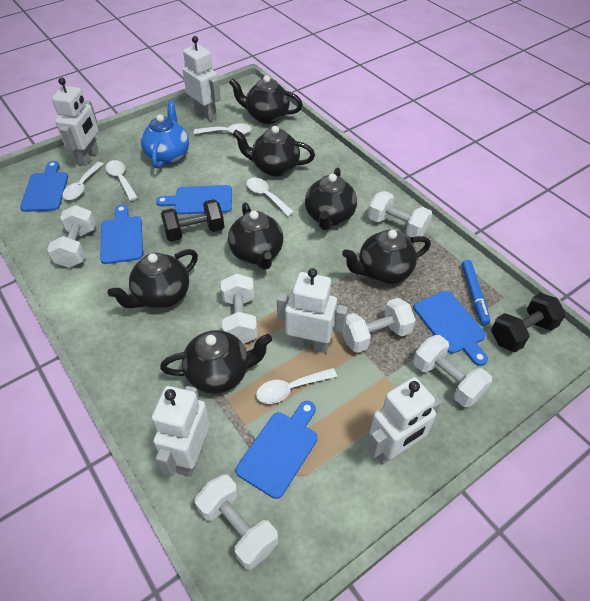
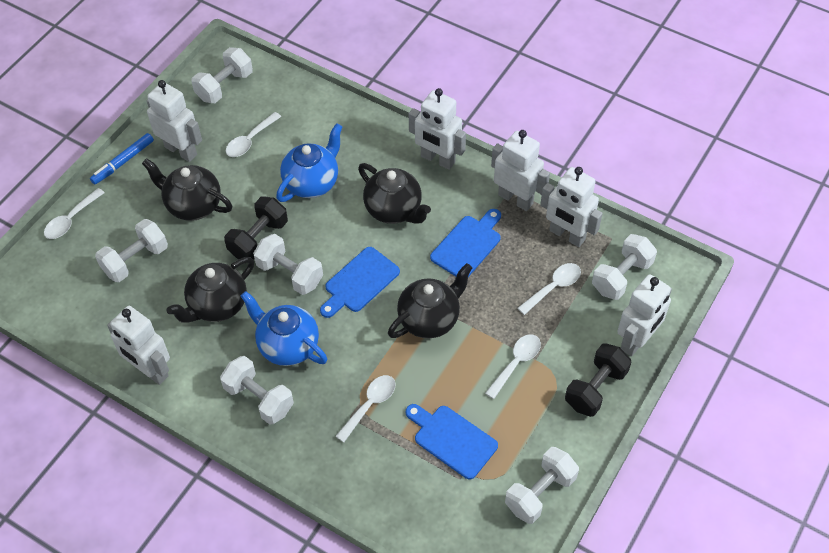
black teapot: [108,249,198,309] [160,330,272,394] [228,202,283,270] [229,75,303,124] [233,126,315,177] [305,168,357,230] [342,230,431,284] = 7 -> [142,158,232,221] [166,257,254,322] [358,163,431,224] [388,263,472,338] = 4
blue cutting board: [20,161,68,212] [100,205,143,264] [156,185,232,215] [236,401,318,499] [414,291,488,366] = 5 -> [320,247,400,318] [406,404,498,480] [430,209,501,277] = 3
blue teapot: [141,101,189,169] = 1 -> [241,291,327,366] [276,123,342,202] = 2
white robot: [52,78,99,166] [152,386,210,477] [182,36,221,121] [277,268,348,353] [368,377,441,465] = 5 -> [107,306,170,385] [147,80,202,162] [409,88,466,170] [491,130,550,211] [540,167,603,247] [617,274,672,356] = 6

